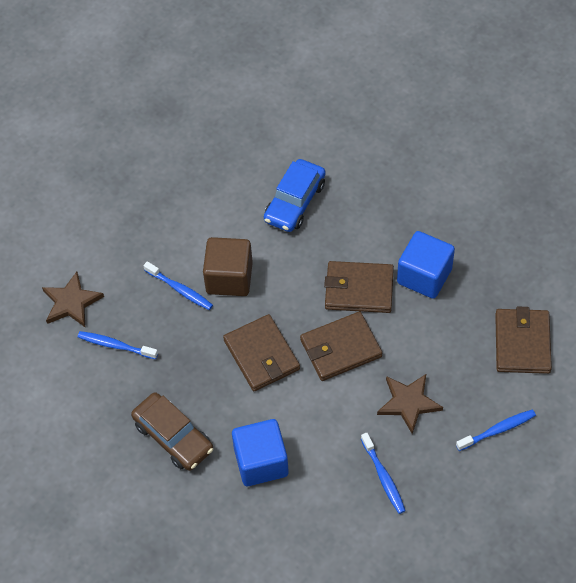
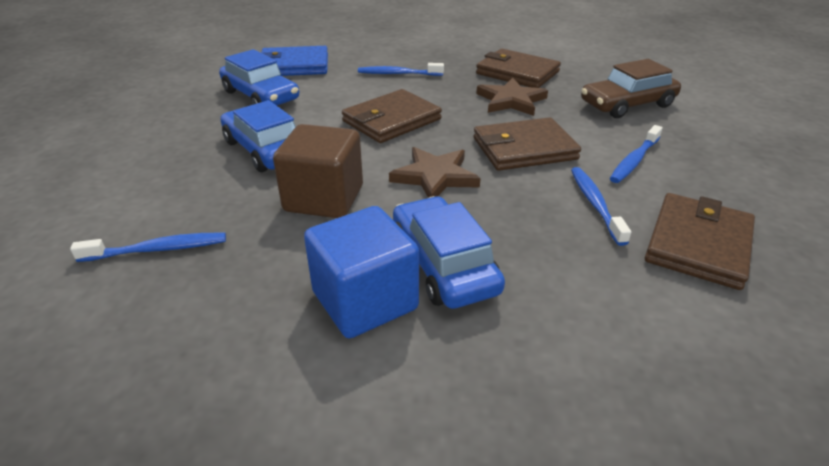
blue car: [264,159,326,232] = 1 -> [219,49,299,106] [220,100,296,172] [393,196,505,309] = 3
blue cube: [232,419,289,486] [397,231,455,299] = 2 -> [304,206,419,338] = 1
blue wallet: none = 0 -> [261,46,328,76] = 1

